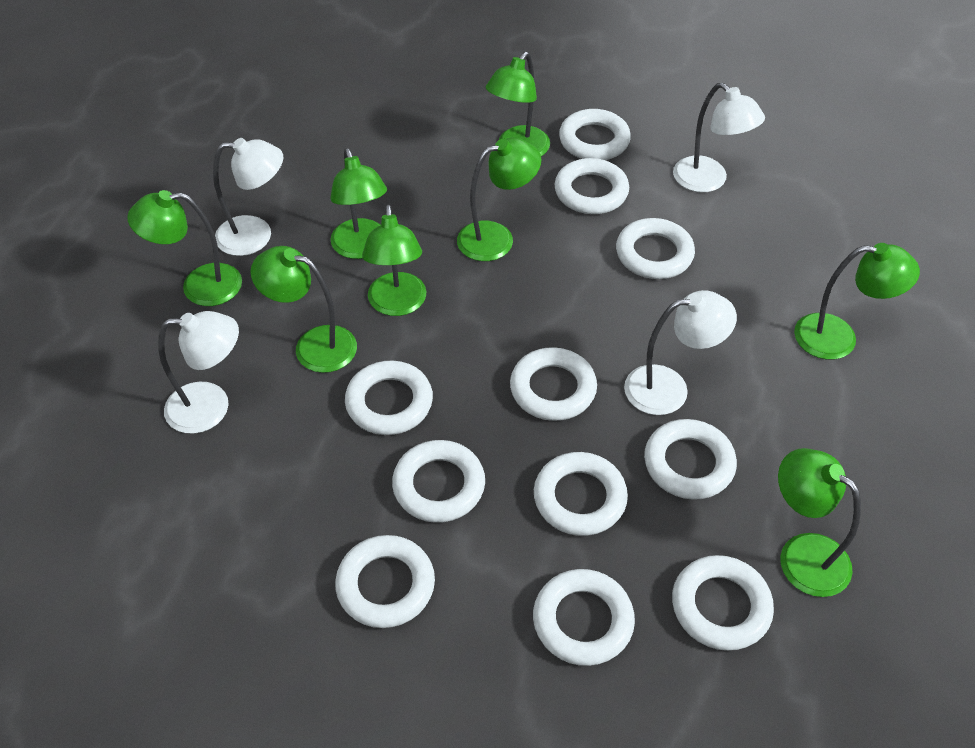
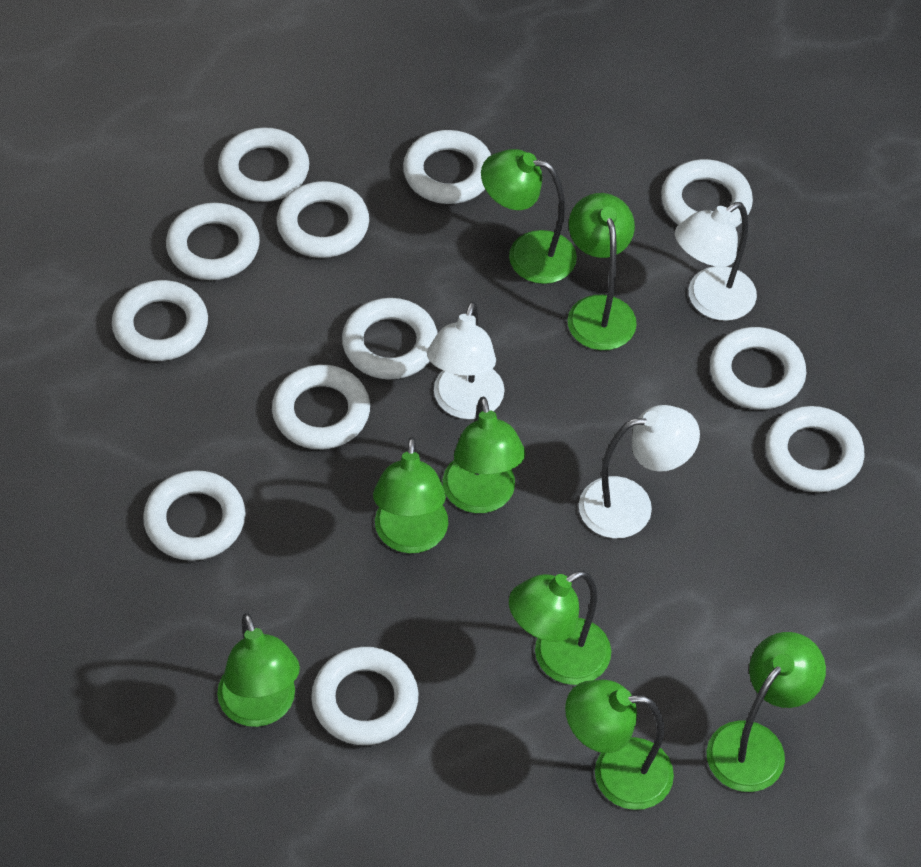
white lamp: [158,311,239,434] [213,138,283,256] [624,290,737,415] [673,83,765,192] = 4 -> [427,301,505,419] [579,405,700,539] [675,202,757,321] = 3
white ring: [335,535,435,628] [345,361,433,435] [392,440,485,523] [510,347,597,421] [533,569,635,666] [534,452,628,536] [555,158,629,214] [559,109,631,160] [616,218,695,279] [644,419,737,500] [672,555,774,651] = 11 -> [112,280,208,361] [143,470,246,561] [166,203,260,280] [218,127,309,202] [272,365,370,449] [277,181,369,258] [311,647,418,745] [342,298,438,380] [403,130,491,204] [661,159,753,228] [710,327,806,410] [765,406,864,492] = 12

